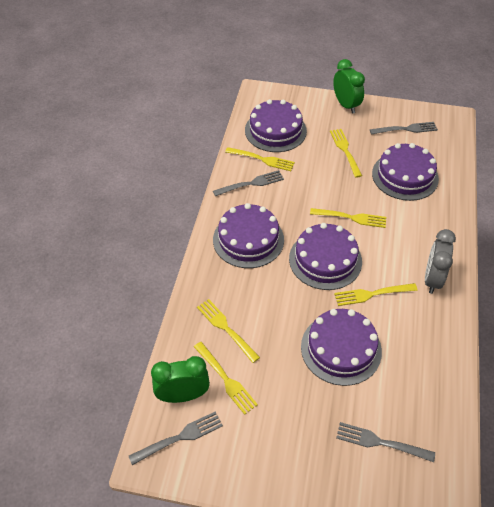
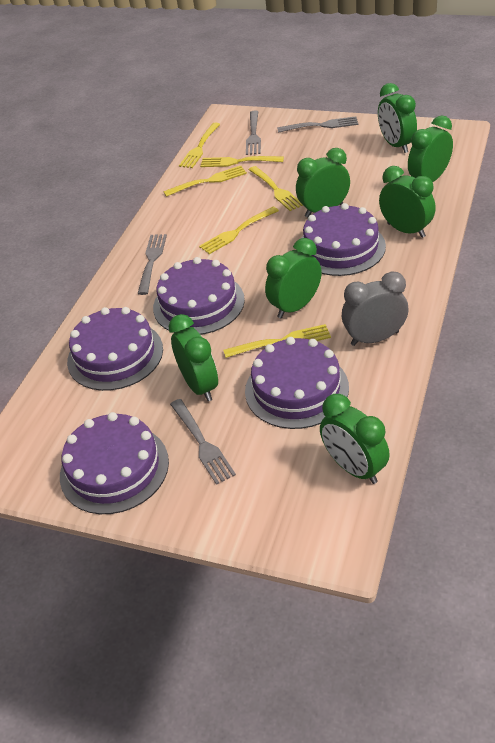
green clock: [151,356,210,403] [333,59,365,114] = 2 -> [169,314,218,402] [265,238,321,319] [296,148,350,217] [320,394,390,484] [378,83,417,153] [379,166,436,238] [408,116,453,182] = 7

